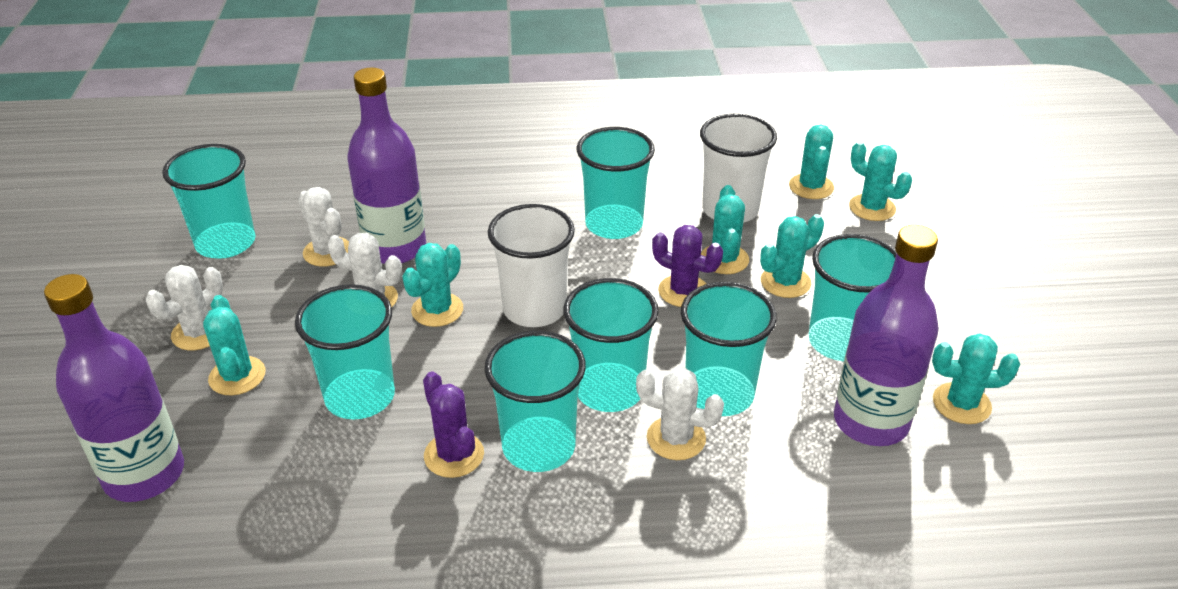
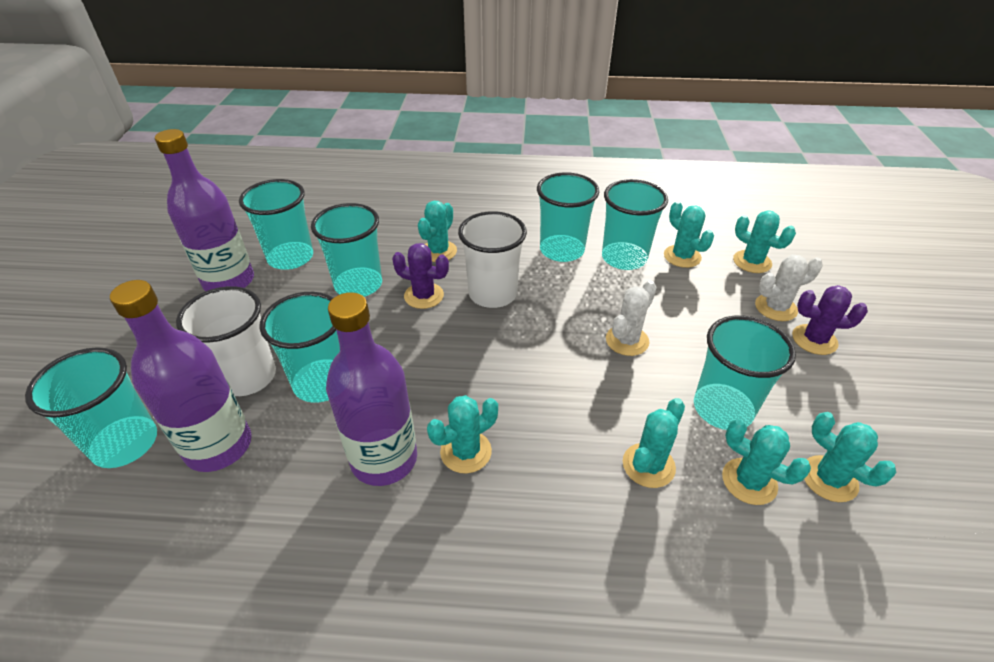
white cactus: [146,265,223,350] [298,187,349,267] [327,233,402,307] [636,367,724,460] = 4 -> [606,280,657,356] [755,255,823,321] = 2

